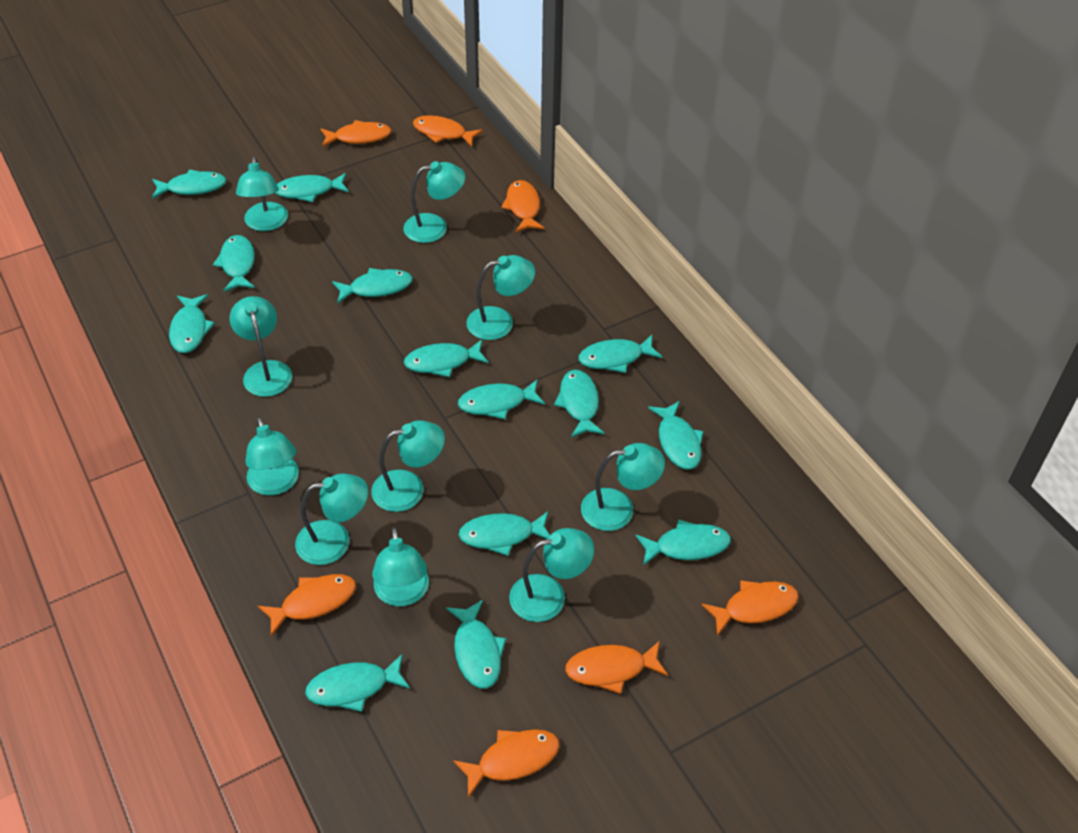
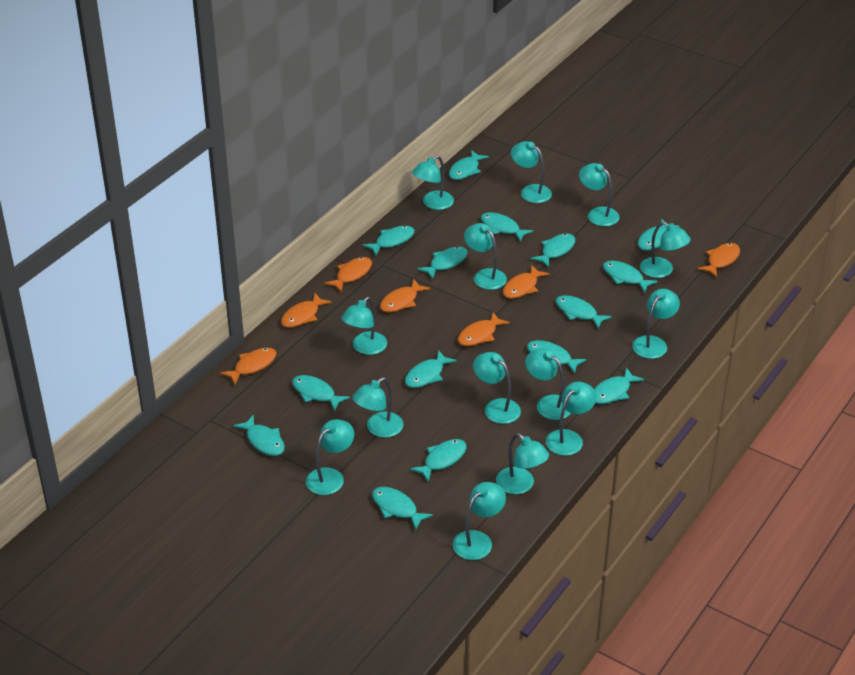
turquoise fish: [152,169,226,199] [169,294,215,353] [213,235,255,292] [276,173,349,202] [305,654,410,712] [332,268,413,304] [404,339,489,377] [446,600,506,689] [458,380,545,419] [459,511,550,556] [554,369,605,437] [578,335,662,373] [635,519,731,566] [648,401,704,470] = 14 -> [233,415,285,456] [292,375,350,411] [362,226,415,256] [372,487,433,530] [405,350,457,388] [410,439,467,482] [417,247,468,279] [449,150,489,180] [481,212,533,242] [527,340,586,374] [531,233,575,267] [556,295,612,329] [594,368,644,404] [603,260,658,293] [638,218,680,251] = 15
turquoise lamp: [229,296,292,397] [236,157,288,231] [245,417,299,495] [295,473,368,565] [371,421,445,512] [372,527,429,606] [403,161,465,243] [466,255,535,340] [509,528,594,622] [581,443,665,531] = 10 -> [306,419,354,495] [341,297,387,355] [352,377,404,438] [412,155,454,210] [452,482,506,560] [464,223,507,290] [473,352,521,424] [496,433,549,494] [511,141,552,203] [525,349,571,420] [546,382,596,456] [579,163,620,226] [632,289,680,359] [640,222,691,278] = 14

